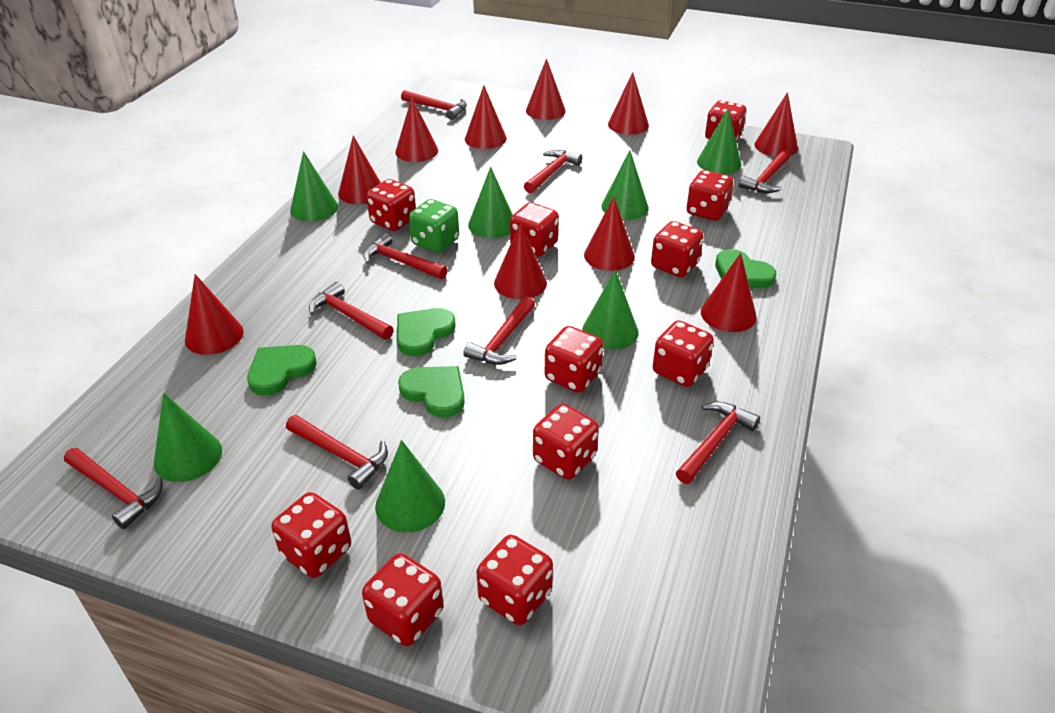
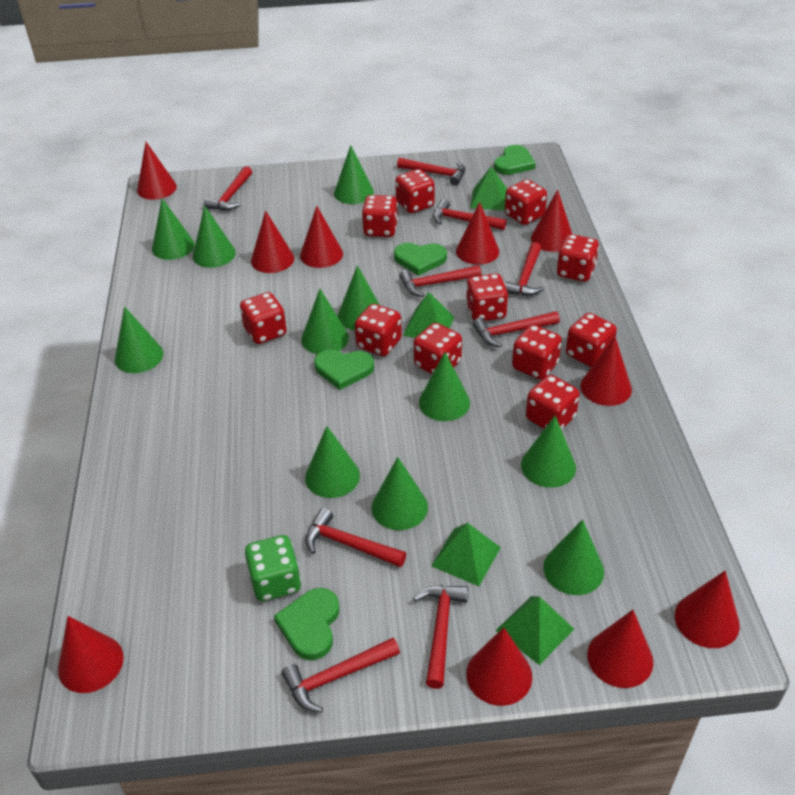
green cone: [154,393,222,482] [290,151,338,221] [375,440,445,532] [468,167,513,238] [582,269,639,350] [601,150,649,220] [697,108,741,174] = 7 -> [115,306,163,373] [152,199,195,260] [193,206,236,268] [301,289,349,354] [305,426,360,498] [334,145,374,204] [338,265,380,330] [372,457,428,530] [419,352,470,421] [521,416,576,488] [543,519,604,595] = 11
green pyramid: none = 0 -> [403,292,454,338] [432,523,501,586] [470,167,507,211] [496,596,574,665] = 4

